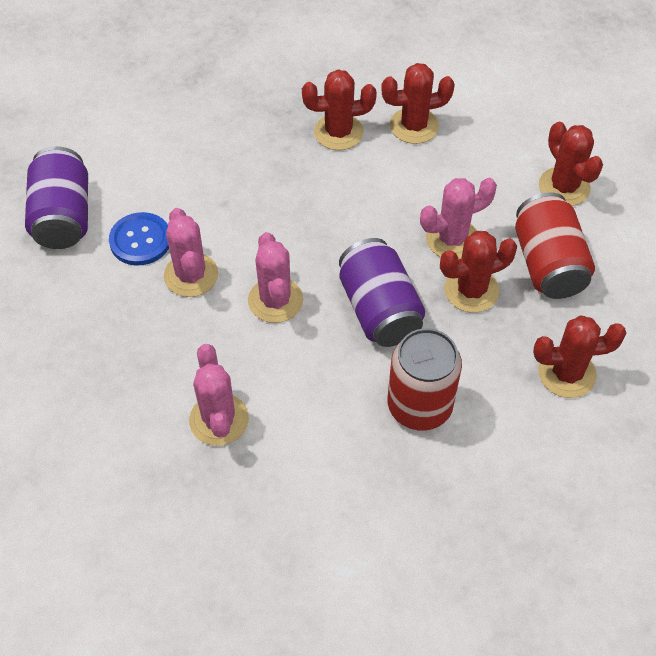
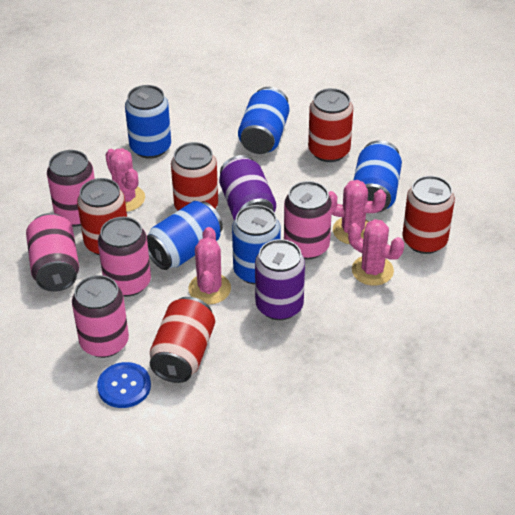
blue can: none = 0 -> [125,85,171,159] [147,201,223,270] [232,205,281,284] [238,87,290,154] [354,140,402,213] = 5
pink can: none = 0 -> [26,213,79,292] [47,150,95,227] [72,275,129,358] [98,217,151,297] [284,181,332,259] = 5
red cactus: [302,70,377,150] [381,63,455,144] [440,231,517,313] [533,316,627,398] [539,122,603,206] = 5 -> none = 0
red can: [388,328,462,431] [515,192,595,299] = 2 -> [77,178,127,255] [150,297,215,383] [171,142,218,210] [308,88,353,162] [402,176,455,254] = 5

